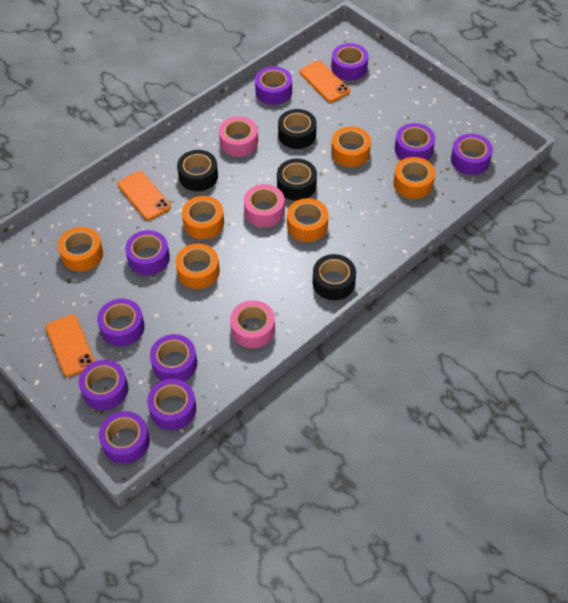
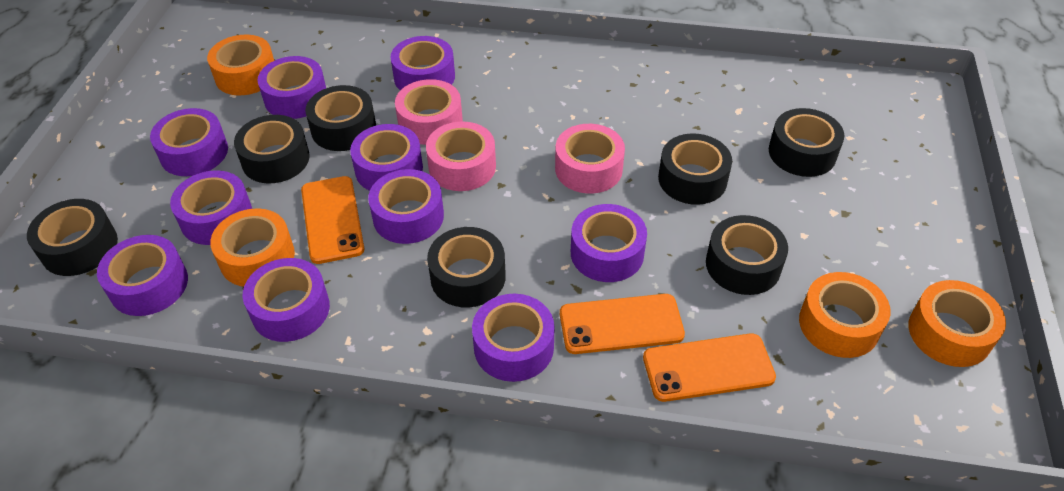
black tape: [177,150,218,191] [277,159,317,201] [278,109,317,149] [313,254,356,300] = 4 -> [27,199,118,276] [234,115,310,183] [305,85,376,151] [427,227,506,307] [658,133,732,205] [706,215,788,295] [769,108,844,177] = 7
orange tape: [58,227,103,272] [176,244,220,289] [182,196,224,239] [287,198,329,242] [331,126,371,167] [393,157,435,199] = 6 -> [207,35,274,95] [210,208,295,287] [799,272,891,358] [908,280,1006,367] = 4

